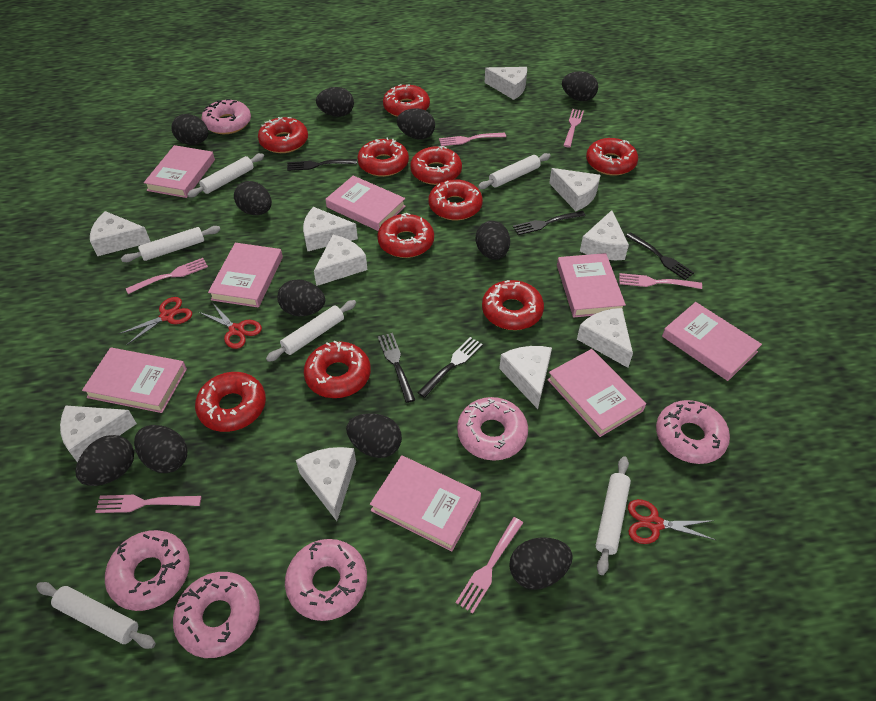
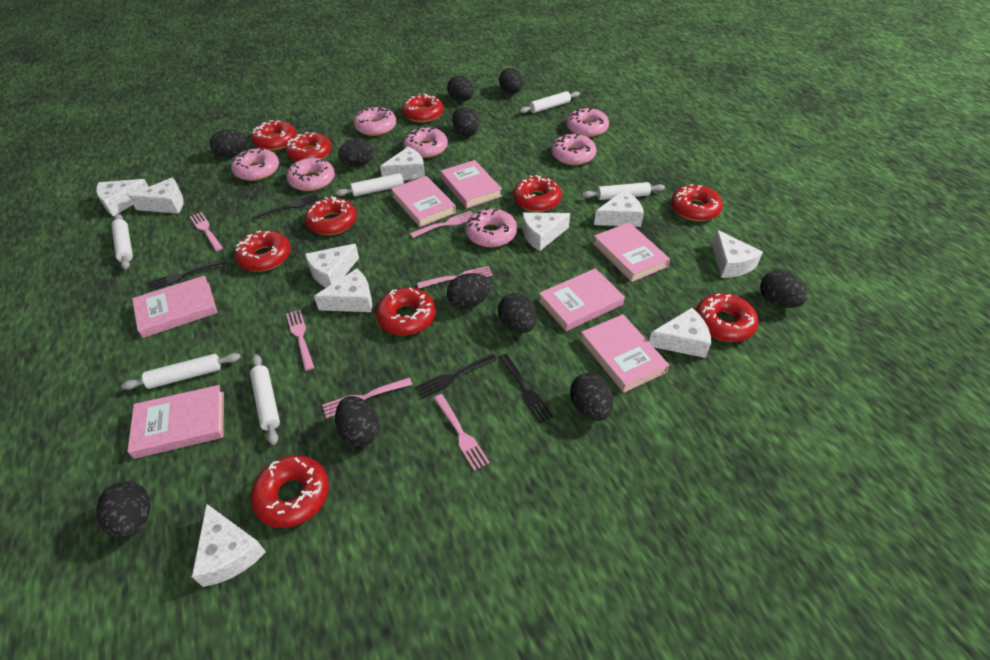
black fork: [287,159,357,171] [378,333,415,403] [417,337,483,398] [513,211,586,235] [626,232,694,280] = 5 -> [147,260,226,291] [252,194,320,220] [415,354,497,399] [499,354,554,424] = 4
pink book: [82,347,187,413] [144,145,215,198] [208,243,283,308] [326,176,406,231] [370,455,481,552] [547,349,646,437] [557,253,626,317] [662,302,762,381] = 8 -> [127,385,224,459] [132,275,218,338] [391,176,456,227] [440,160,502,208] [538,268,625,331] [580,314,669,393] [593,222,670,282] = 7
pink donut: [105,530,190,611] [173,572,260,658] [201,99,251,134] [285,539,367,621] [457,397,528,461] [656,400,730,464] = 6 -> [231,148,279,181] [286,158,335,191] [354,106,396,136] [403,127,448,158] [465,208,517,247] [551,133,596,165] [566,107,609,137] = 7
red scissors: [119,297,192,345] [199,302,262,349] [628,499,716,544] = 3 -> none = 0

